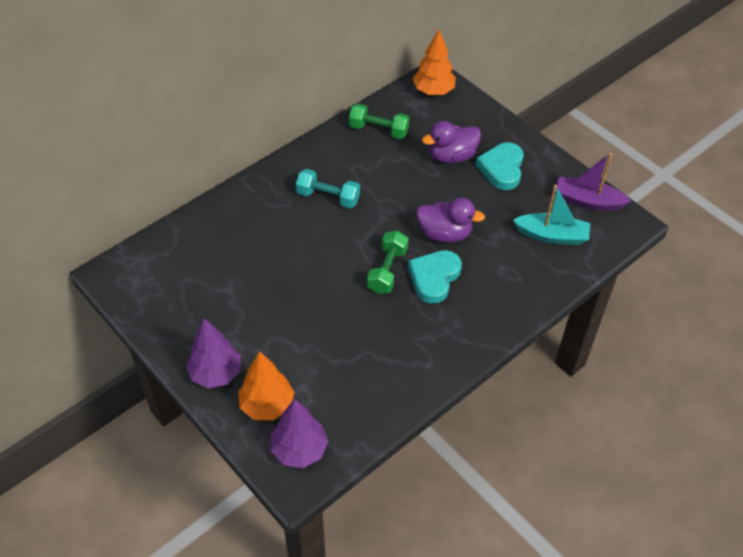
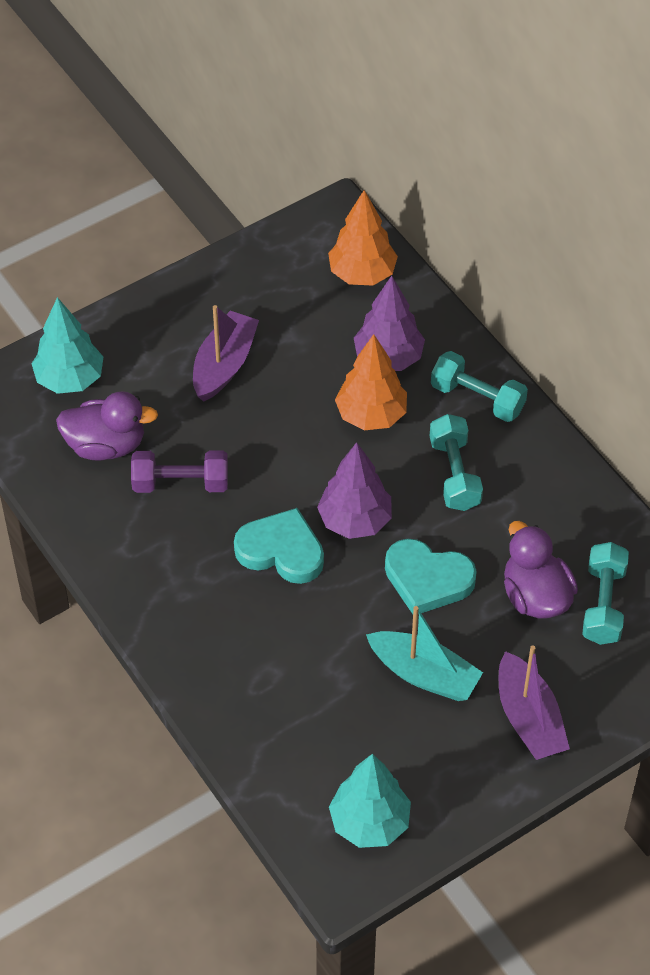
green dumbbell: [349,103,410,139] [367,231,408,294] = 2 -> none = 0
purple boat: [556,153,631,211] = 1 -> [193,305,259,402] [499,645,570,760] = 2
purple dumbbell: none = 0 -> [131,450,228,493] = 1
turquoise dumbbell: [296,169,360,208] = 1 -> [430,414,483,511] [431,351,528,422] [582,542,629,645] = 3
turquoise tree: none = 0 -> [32,297,103,394] [329,754,411,848] = 2

